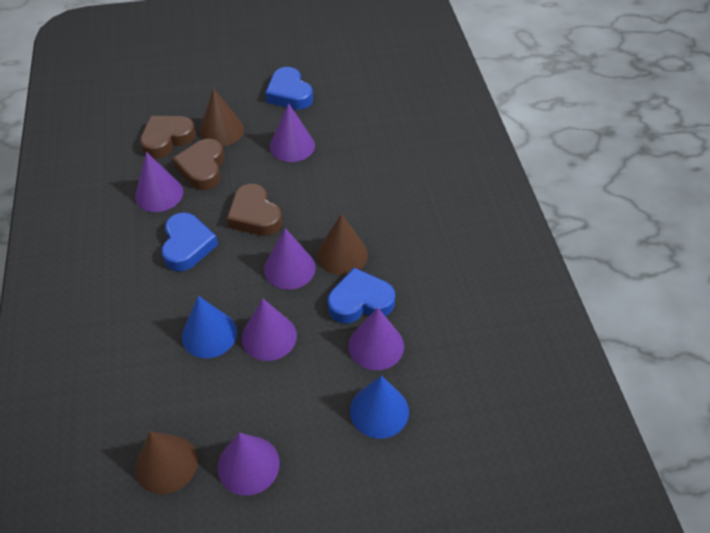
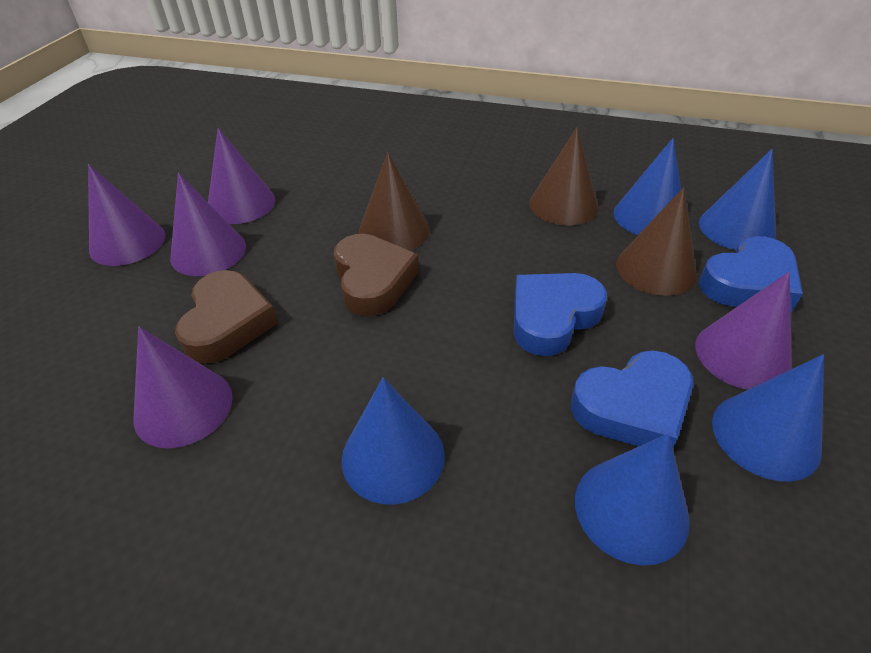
blue cone: [182,296,237,358] [350,376,409,439] = 2 -> [341,378,445,505] [575,433,690,566] [613,138,681,235] [699,149,776,250] [712,355,824,481] = 5
brown heart: [140,116,196,159] [172,139,224,190] [227,184,282,236] = 3 -> [175,270,278,364] [334,234,419,316] = 2
purple cone: [135,152,183,212] [218,433,280,495] [242,298,297,361] [264,228,316,290] [270,103,315,162] [349,308,404,370] = 6 -> [88,164,165,266] [133,327,233,448] [170,173,246,276] [208,128,275,224] [695,272,792,390] = 5

